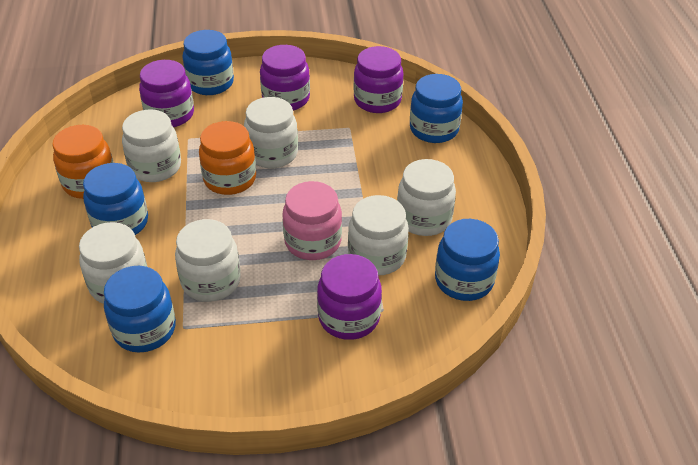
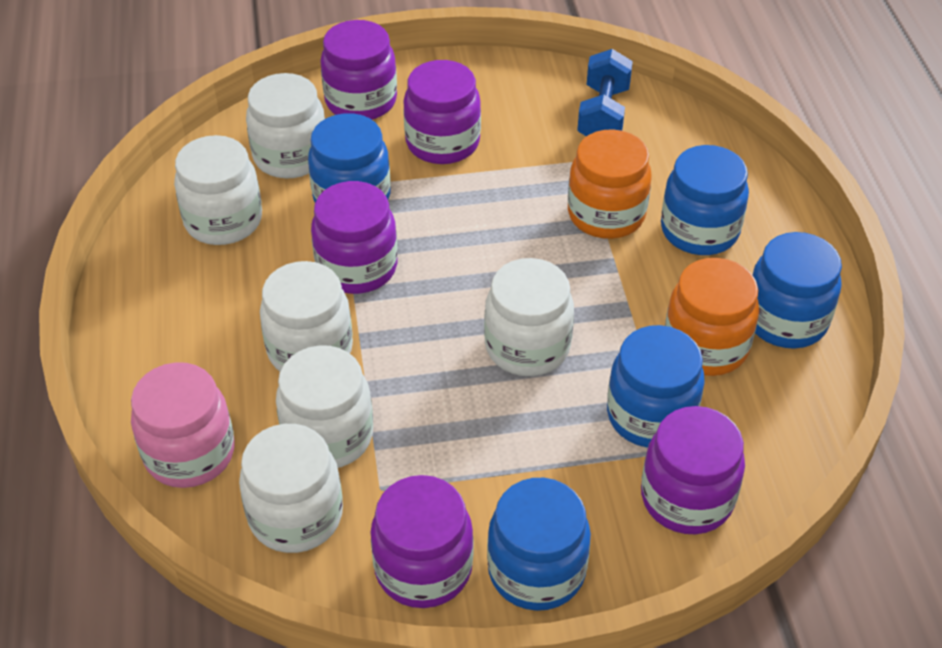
blue dumbbell: none = 0 -> [577,49,633,136] = 1
purple jar: [139,60,194,127] [260,45,310,110] [317,254,382,340] [354,46,403,113] = 4 -> [311,181,398,294] [320,20,397,120] [370,475,473,608] [403,60,481,164] [641,406,745,534] = 5

